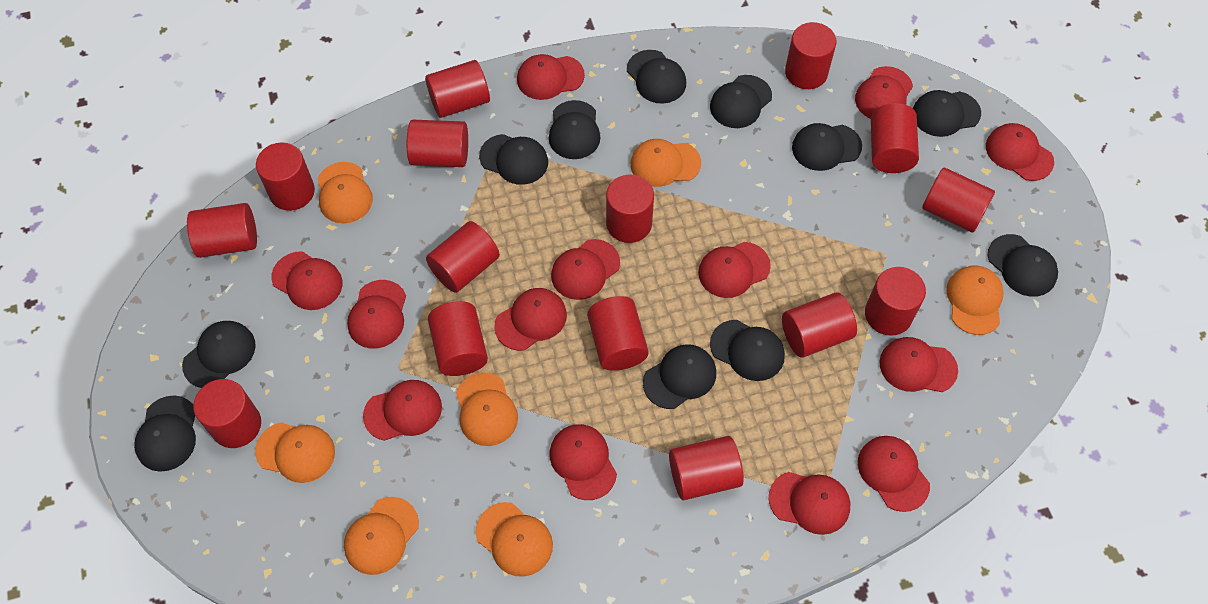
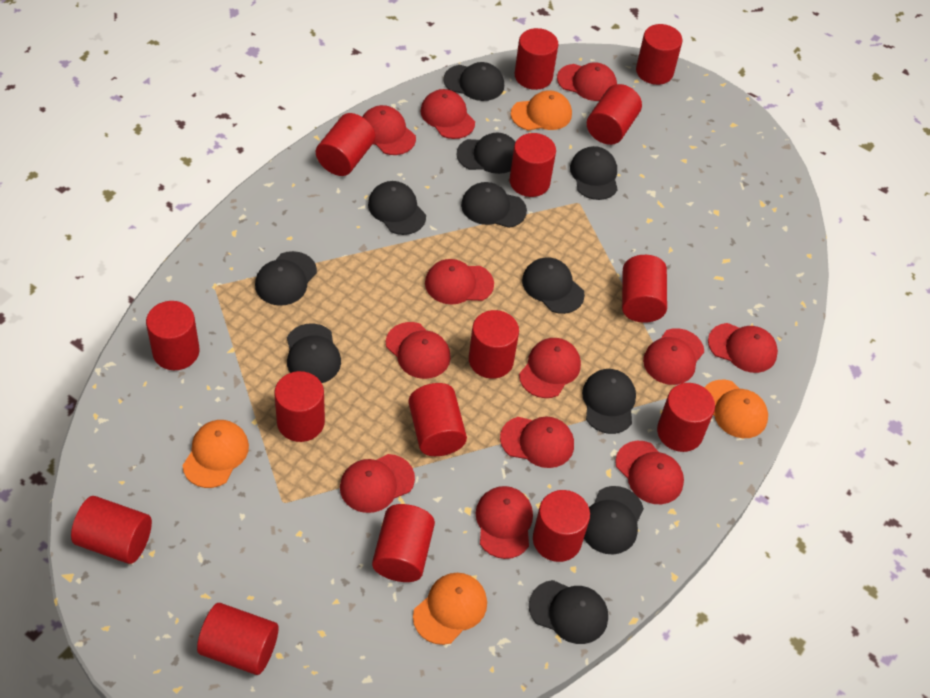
orange cap: [255,422,335,483] [317,162,373,223] [344,497,419,575] [456,372,518,446] [476,502,553,577] [630,139,701,187] [946,266,1004,335] = 7 -> [182,420,249,488] [413,573,487,645] [511,90,572,131] [704,380,768,438] = 4
red cap: [271,251,342,310] [347,280,406,349] [363,380,442,441] [494,288,567,351] [517,54,585,100] [550,424,617,500] [551,239,620,300] [698,242,771,298] [769,472,850,535] [855,66,913,119] [858,436,930,512] [879,337,958,392] [986,123,1054,181] = 13 -> [340,454,415,513] [362,105,416,155] [386,322,451,379] [420,89,475,139] [425,259,494,305] [475,486,533,559] [500,417,574,468] [519,338,581,398] [557,62,617,101] [615,441,684,504] [643,328,704,385] [708,323,778,373] = 12

